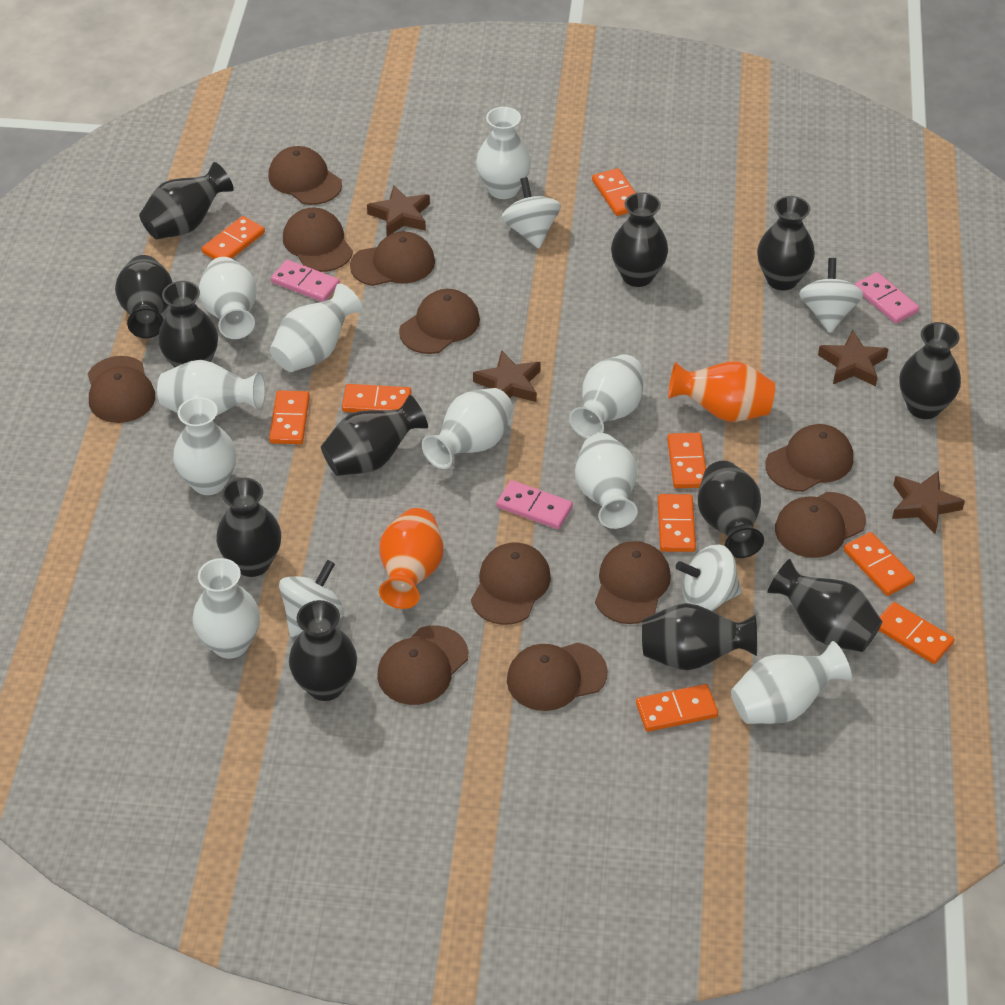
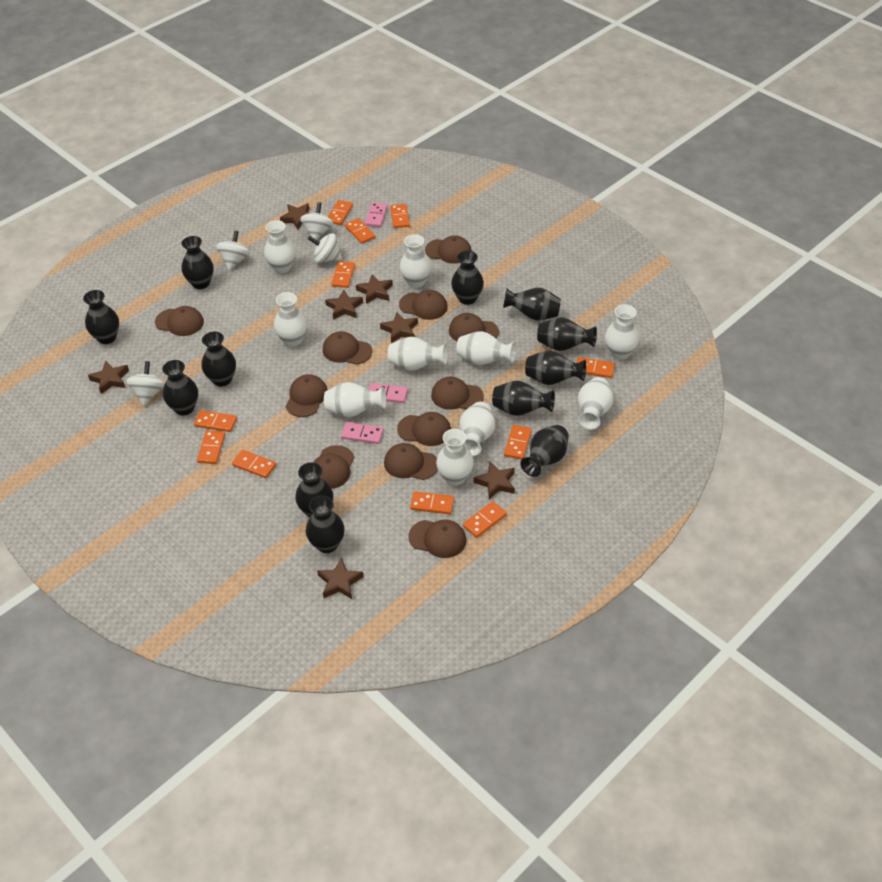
brown star: [367,185,430,236] [473,350,541,402] [818,330,888,386] [892,471,965,534] = 4 -> [88,361,129,394] [280,203,309,230] [317,558,364,599] [325,290,363,320] [356,274,393,304] [380,312,418,343] [473,461,515,499] = 7
orange domino: [201,216,265,259] [269,390,310,444] [342,384,412,412] [592,168,636,216] [636,684,718,732] [658,494,696,552] [667,433,706,488] [844,532,915,596] [878,602,955,664] = 9 -> [194,410,237,432] [197,431,225,464] [232,450,276,478] [328,200,353,225] [331,261,355,288] [345,218,375,244] [390,204,410,228] [410,491,454,514] [463,501,507,538] [504,425,532,460] [576,357,615,378] = 11
orange vase: [379,508,444,609] [668,361,775,422] = 2 -> none = 0

